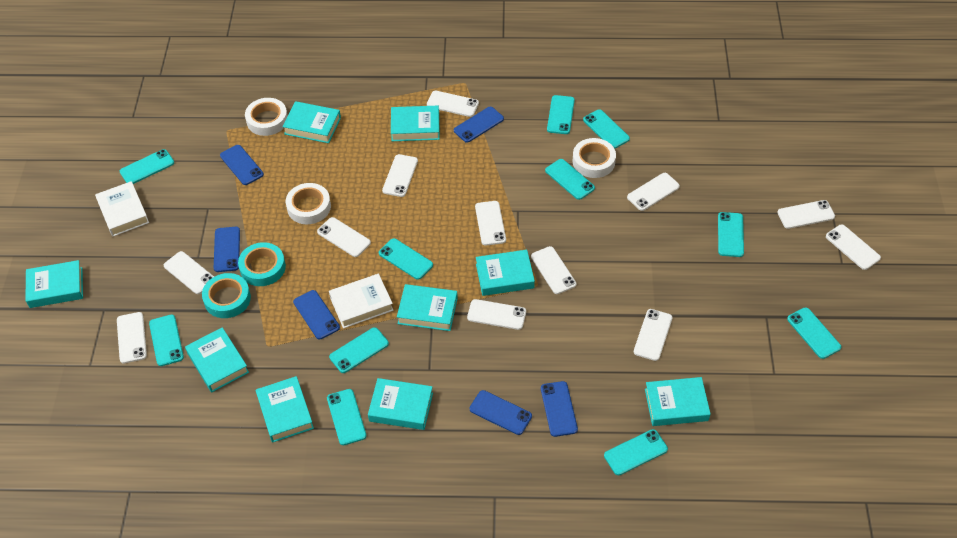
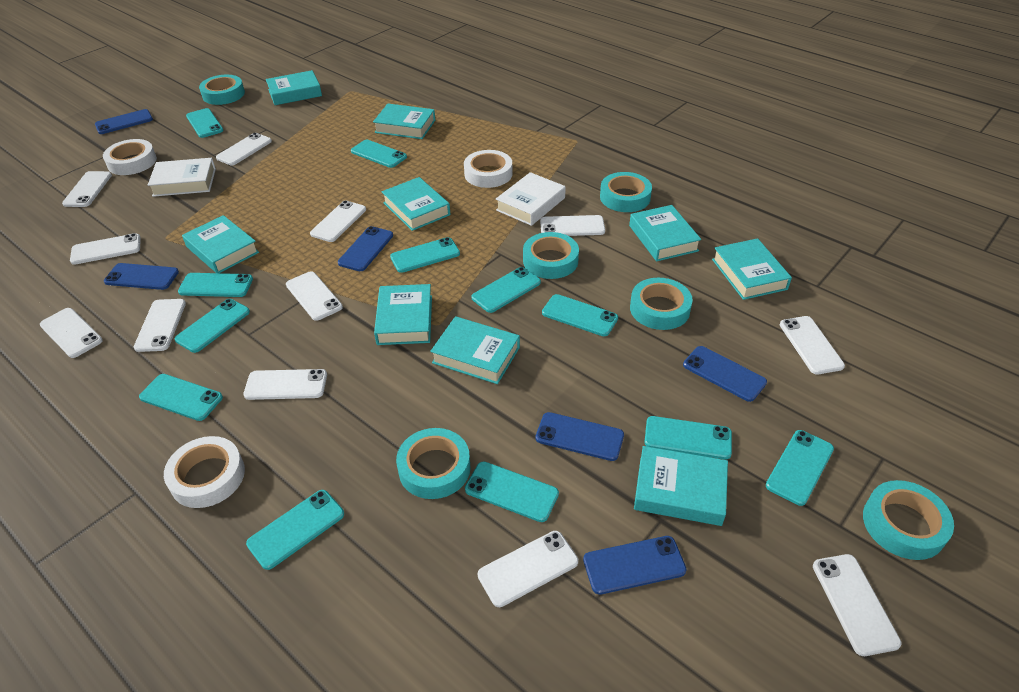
turquoise phone: [120,149,174,184] [149,314,184,366] [327,389,367,445] [329,327,389,373] [379,238,433,280] [545,159,595,200] [547,95,575,134] [583,109,630,149] [604,429,668,475] [718,212,744,257] [787,307,841,359] = 11 -> [139,374,223,421] [175,299,250,353] [178,273,253,297] [186,108,224,138] [246,490,344,570] [351,140,407,168] [390,237,460,273] [465,462,559,522] [471,267,541,313] [542,294,618,336] [645,416,732,459] [766,430,834,506] = 12
turquoise tape: [202,273,251,318] [238,242,286,286] = 2 -> [199,75,245,105] [396,428,471,499] [523,232,579,279] [600,172,652,212] [630,278,693,330] [863,480,954,560] = 6

